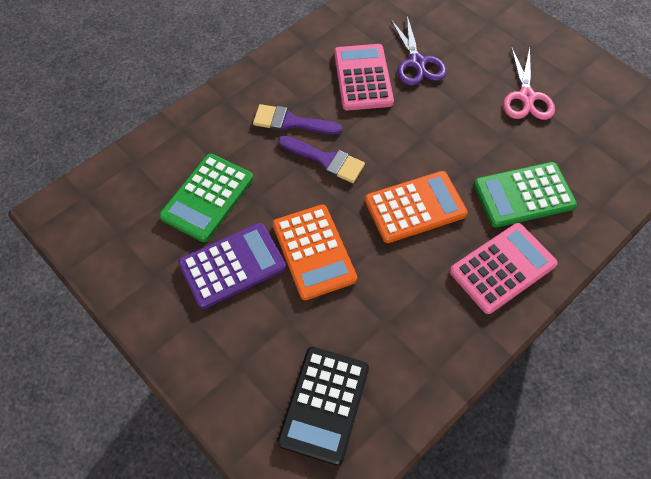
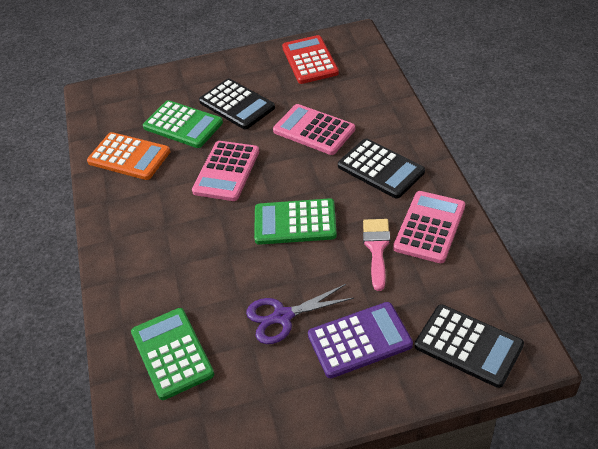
black calculator: [277,347,369,466] = 1 -> [199,79,275,129] [338,139,425,199] [415,304,524,388] = 3
green calculator: [159,154,253,242] [474,162,577,227] = 2 -> [131,308,214,400] [143,100,223,148] [254,198,337,245] = 3
orange calculator: [273,205,357,300] [365,171,468,243] = 2 -> [87,132,170,180] = 1
pink brush: none = 0 -> [363,219,390,291] = 1
pink calculator: [334,44,394,111] [450,223,558,314] = 2 -> [192,141,259,201] [273,104,355,155] [393,191,465,263] = 3
pink scissors: [503,47,555,120] = 1 -> none = 0
purple brush: [253,104,342,134] [278,136,365,183] = 2 -> none = 0
red calculator: none = 0 -> [282,35,339,84] = 1

